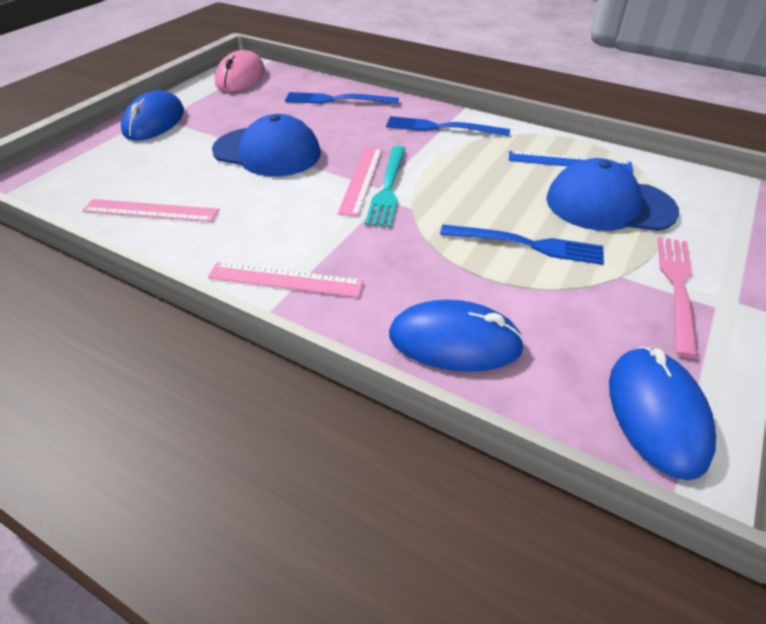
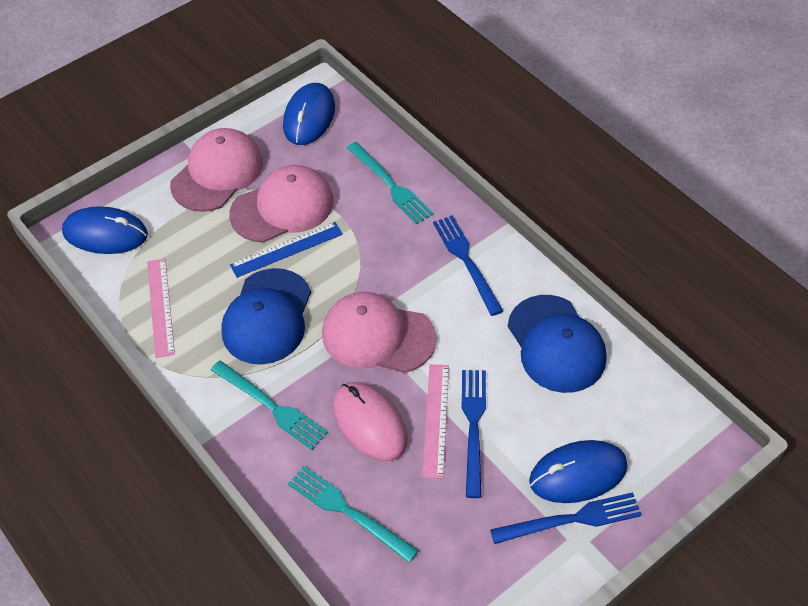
pink cap: none = 0 -> [170,128,263,212] [229,165,334,243] [322,292,437,373] = 3
pink fork: [658,237,698,358] = 1 -> none = 0
pink ruler: [82,199,219,222] [208,262,364,297] [338,147,382,217] = 3 -> [147,259,175,358] [422,364,449,479] = 2
turquoise fork: [365,146,405,228] = 1 -> [211,361,328,450] [288,466,419,563] [347,142,433,225] = 3

